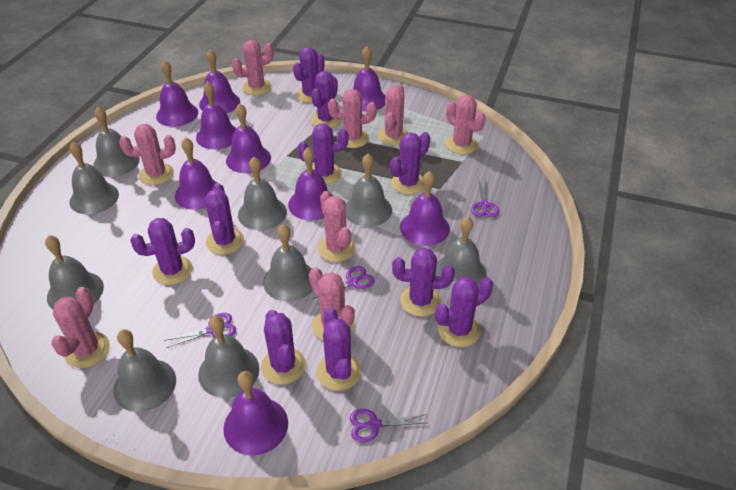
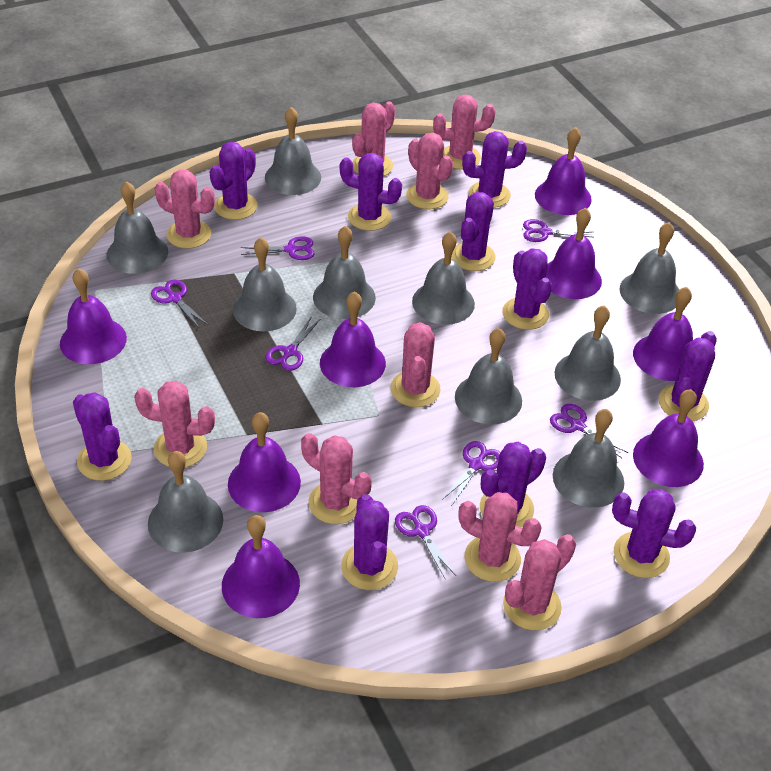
grey bell: [45,235,104,310] [69,142,119,214] [93,107,140,177] [113,329,176,412] [198,316,259,398] [238,157,287,230] [263,224,313,302] [346,154,392,227] [435,217,487,292] = 9 -> [107,181,168,274] [148,451,223,553] [233,237,297,331] [265,107,321,195] [313,226,376,319] [412,231,475,325] [455,328,522,425] [553,409,624,508] [554,305,621,401] [619,222,679,314] = 10
pink cactus: [51,287,110,368] [119,124,176,185] [232,40,274,95] [309,267,355,340] [318,191,356,262] [328,89,377,148] [377,84,409,146] [446,95,486,154] = 8 -> [134,380,215,467] [155,169,215,249] [301,433,372,524] [352,101,395,176] [390,322,441,407] [406,133,453,209] [433,95,496,169] [458,492,542,582] [503,534,576,630] = 9
purple bell: [156,60,198,127] [175,137,217,210] [196,81,237,149] [199,49,240,113] [223,371,288,455] [226,104,271,173] [288,148,333,221] [353,46,385,112] [400,171,450,246] = 9 -> [60,268,127,364] [222,515,300,618] [228,412,301,512] [320,292,386,387] [535,127,592,215] [546,208,602,299] [633,287,693,381] [633,389,704,487] = 8
purple scissors: [164,313,236,348] [312,266,375,305] [350,409,426,442] [471,179,499,217] = 4 -> [151,280,208,329] [241,236,315,260] [266,316,320,371] [395,505,456,580] [442,441,501,505] [523,219,593,242] [550,404,628,458] = 7

